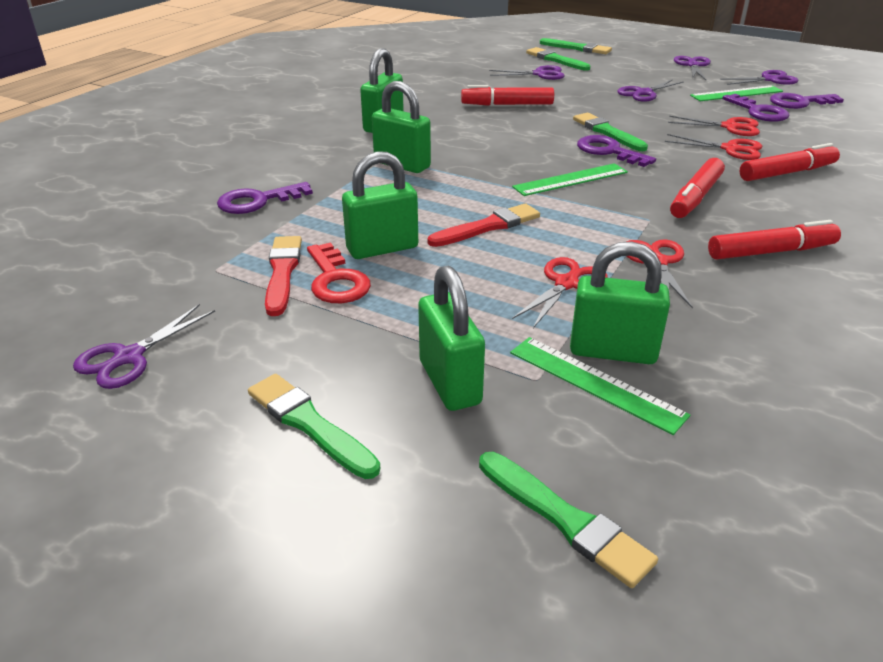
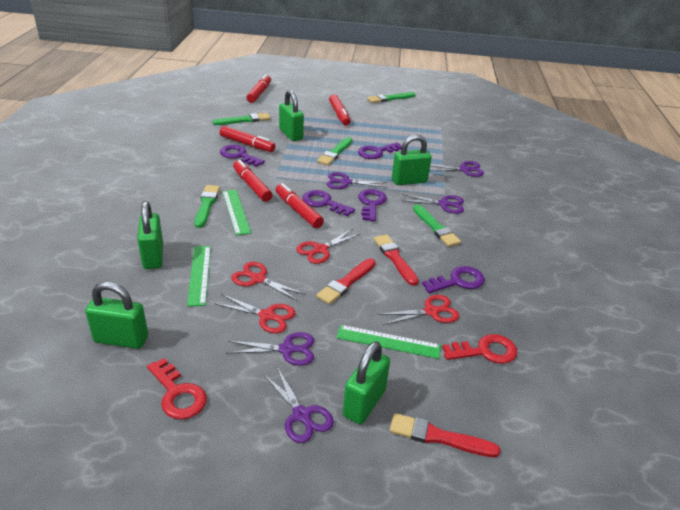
purple key: [217,182,313,214] [577,135,656,167] [722,94,789,122] [770,93,844,109] = 4 -> [220,145,265,167] [302,190,355,216] [358,142,402,159] [358,189,387,222] [422,266,485,293] = 5
red brush: [265,236,302,316] [428,203,540,247] = 2 -> [316,258,376,304] [374,235,419,286] [390,413,500,457] = 3
red key: [307,242,371,303] = 1 -> [147,358,207,419] [442,334,517,364] = 2
red marker: [461,85,554,106] [670,158,725,218] [708,220,841,260] [740,143,840,181] = 4 -> [220,126,275,152] [233,159,272,202] [246,74,271,103] [276,183,324,228] [329,94,351,126] = 5

